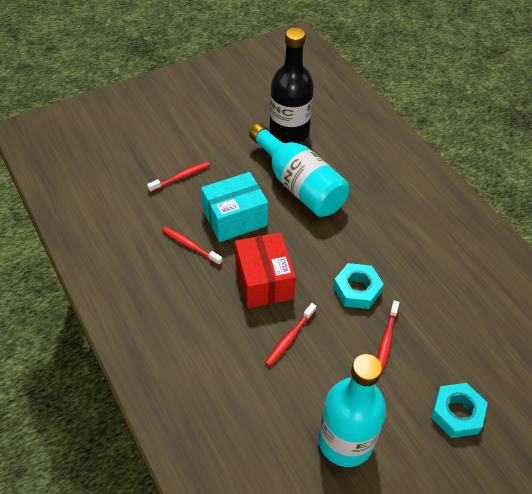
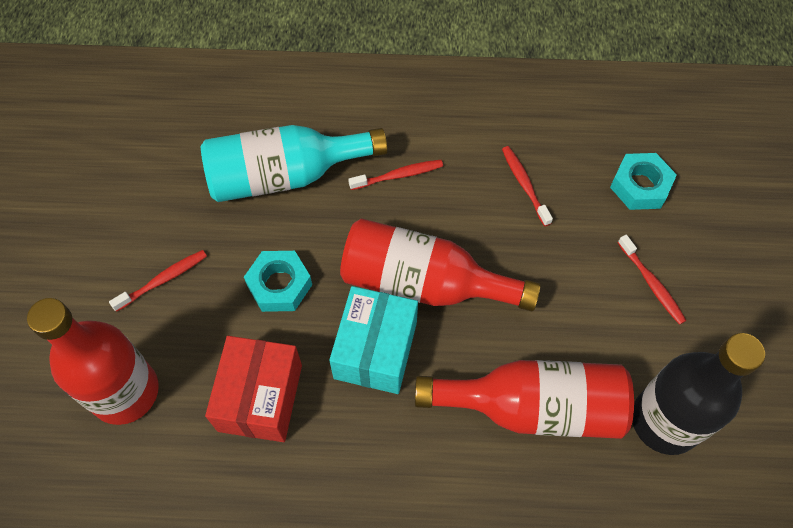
red bottle: none = 0 -> [27,298,159,425] [340,218,541,311] [415,360,634,439] = 3
turquoise bottle: [249,123,349,217] [318,354,387,467] = 2 -> [201,125,388,202] = 1

